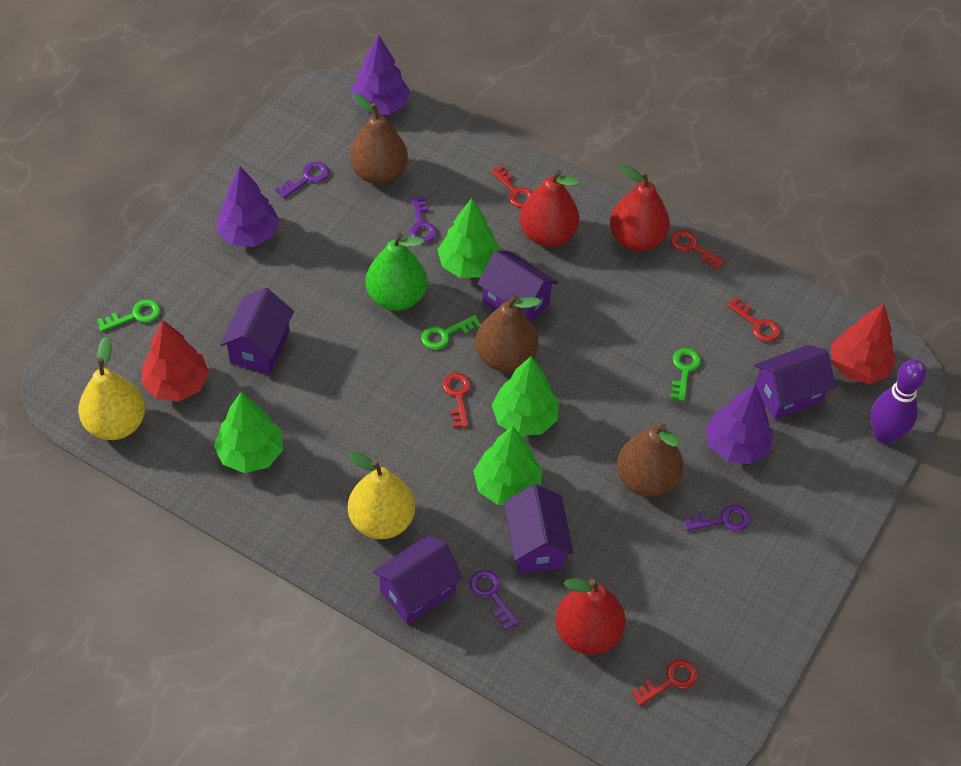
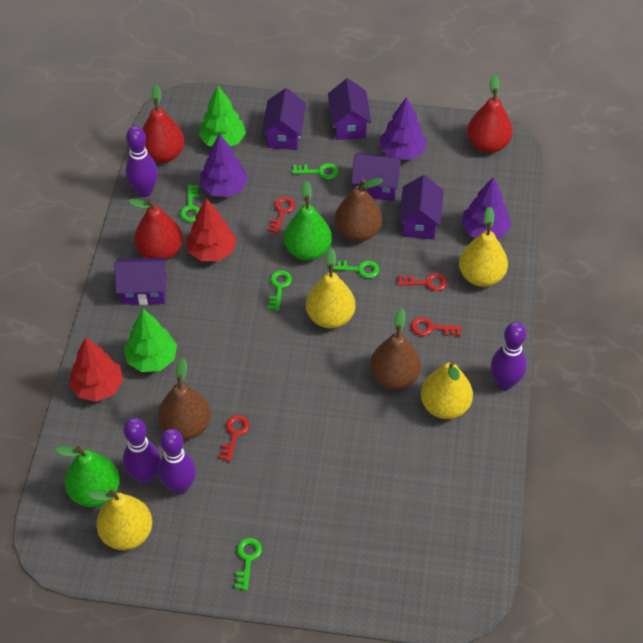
green key: [97,299,160,332] [421,315,481,350] [670,348,701,401] = 3 -> [180,185,200,222] [235,538,262,591] [268,270,292,311] [292,163,339,179] [333,261,379,278] = 5
green pear: [366,233,427,311] = 1 -> [55,446,120,507] [284,181,332,260] = 2
green tree: [214,392,283,473] [437,198,501,278] [473,426,543,505] [492,356,559,436] = 4 -> [124,309,177,372] [199,86,246,147] = 2
purple bowling pin: [871,359,926,444] = 1 -> [123,418,161,484] [125,126,158,197] [158,429,196,495] [491,322,527,390] = 4
purple key: [275,162,329,199] [410,196,437,243] [470,570,519,631] [683,505,751,531] = 4 -> none = 0
red key: [442,373,471,428] [491,165,533,208] [631,659,698,706] [670,230,725,270] [727,297,780,342] = 5 -> [219,415,250,462] [267,197,295,234] [398,273,447,291] [411,317,462,336] = 4
yellow pear: [78,337,145,440] [348,452,415,539] = 2 -> [88,489,152,550] [306,248,355,329] [421,361,473,419] [459,207,508,287] = 4

